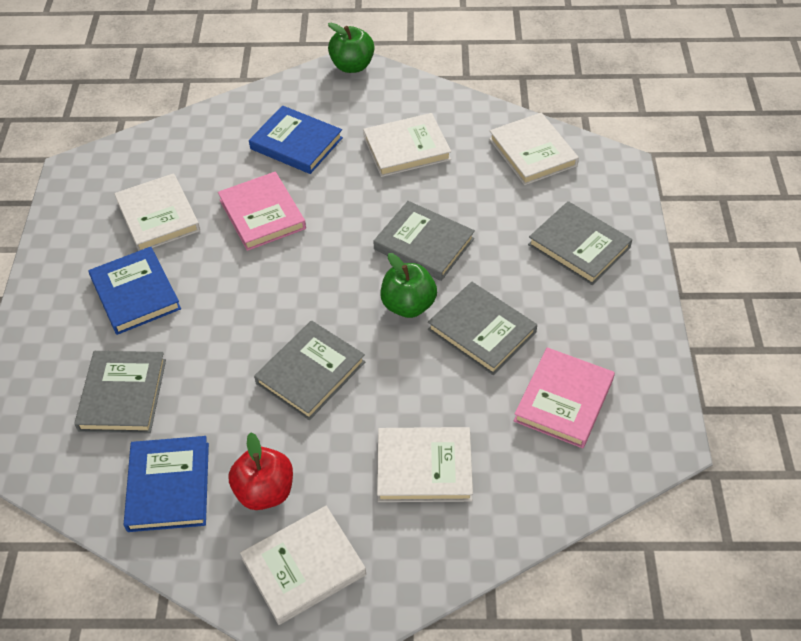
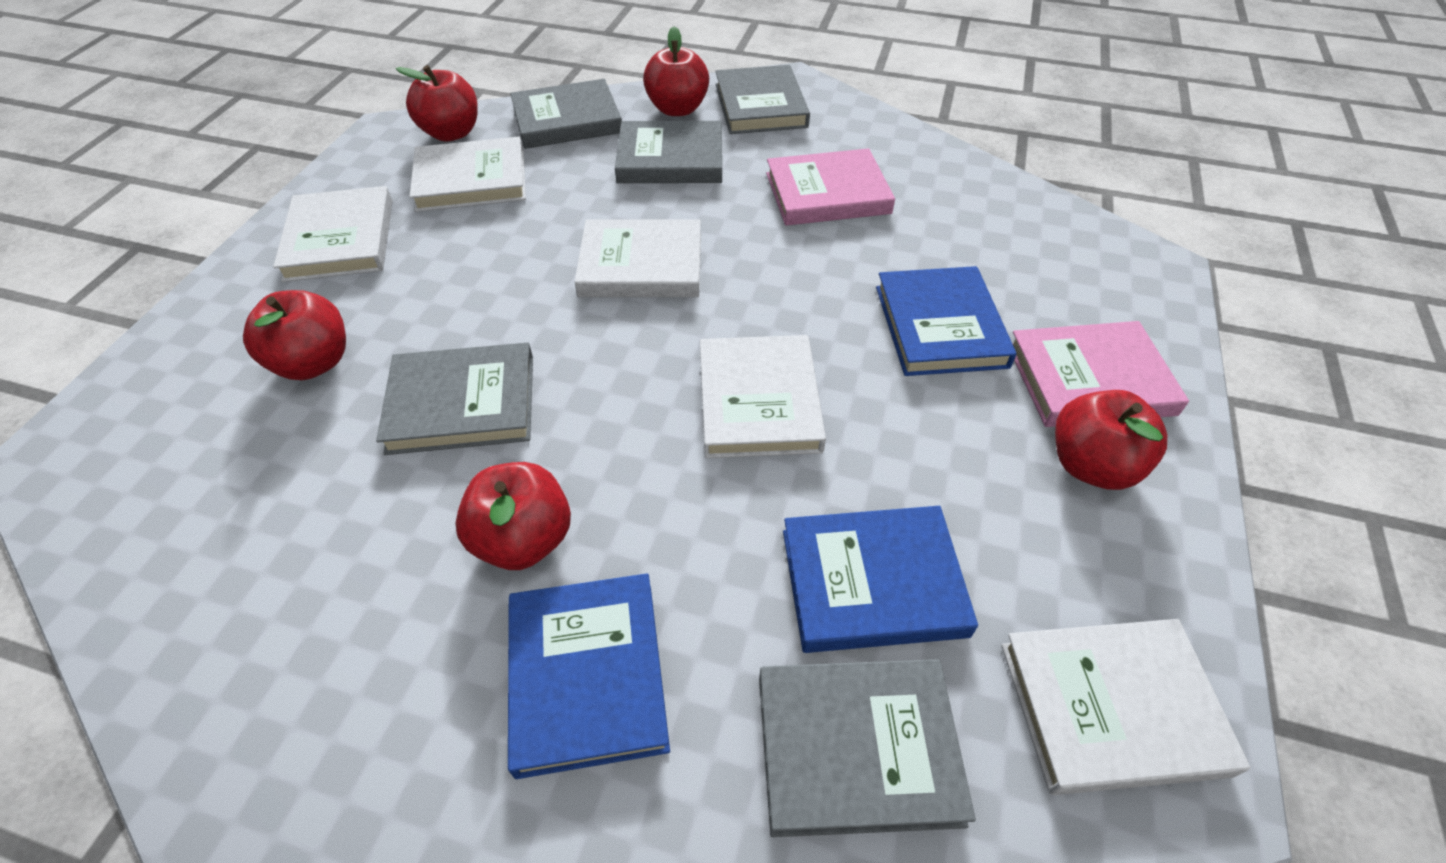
green apple: [328,23,375,73] [380,253,437,318] = 2 -> none = 0
red apple: [228,432,293,510] = 1 -> [243,290,346,380] [396,65,478,141] [455,462,571,570] [643,26,709,116] [1055,390,1167,490] = 5

